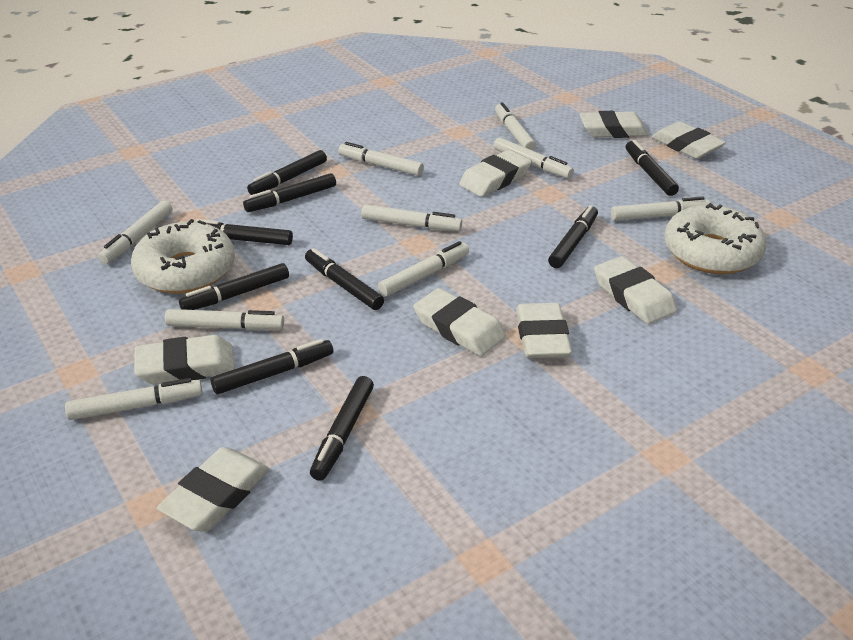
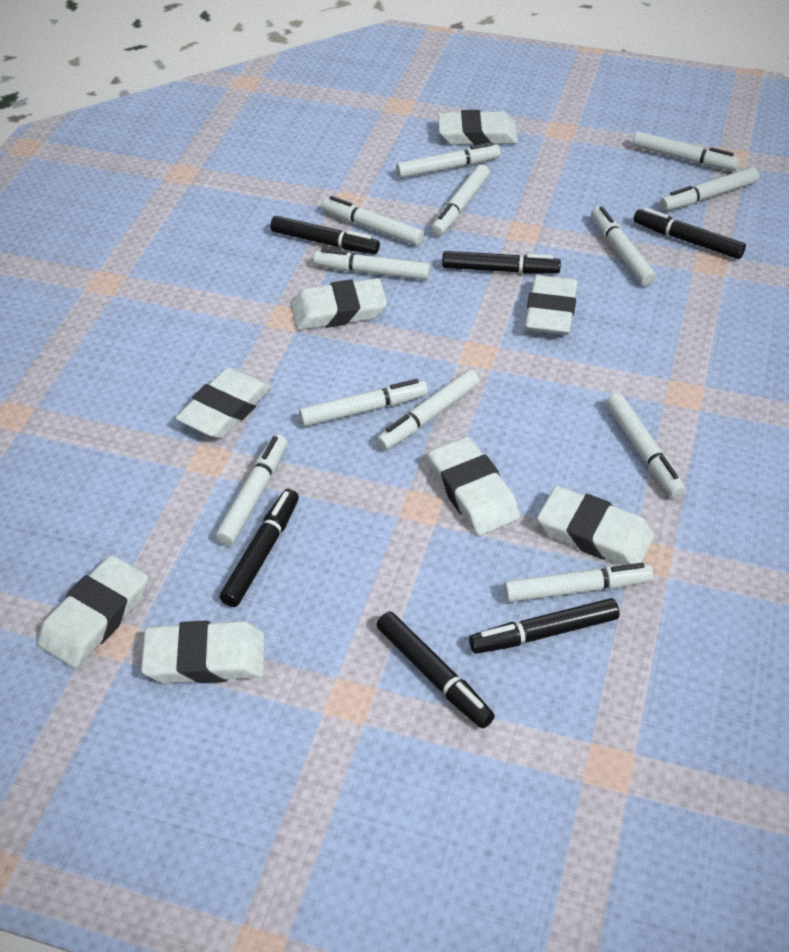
black marker: [179,263,289,310] [196,219,293,245] [210,339,333,394] [243,173,336,212] [247,150,327,195] [305,248,384,310] [310,376,374,481] [548,205,598,268] [626,140,679,196] = 9 -> [220,489,299,607] [270,216,380,254] [377,612,495,728] [442,251,561,274] [469,598,620,654] [633,208,746,259] = 6
white donut: [131,219,235,294] [664,203,766,274] = 2 -> none = 0
white marker: [65,378,202,420] [98,201,172,264] [165,309,284,330] [338,142,424,176] [361,205,462,231] [378,241,469,297] [494,138,574,179] [495,102,536,151] [611,197,710,221] = 9 -> [215,434,287,546] [299,379,428,427] [313,248,430,280] [322,196,424,246] [376,370,479,450] [396,142,501,178] [431,164,489,236] [504,563,654,602] [591,206,656,286] [606,393,686,498] [633,132,740,171] [660,167,759,211] = 12

